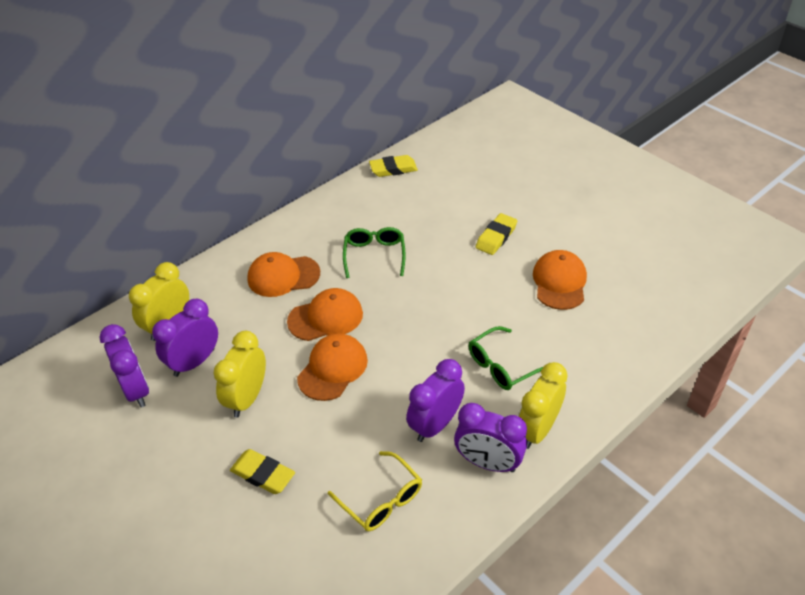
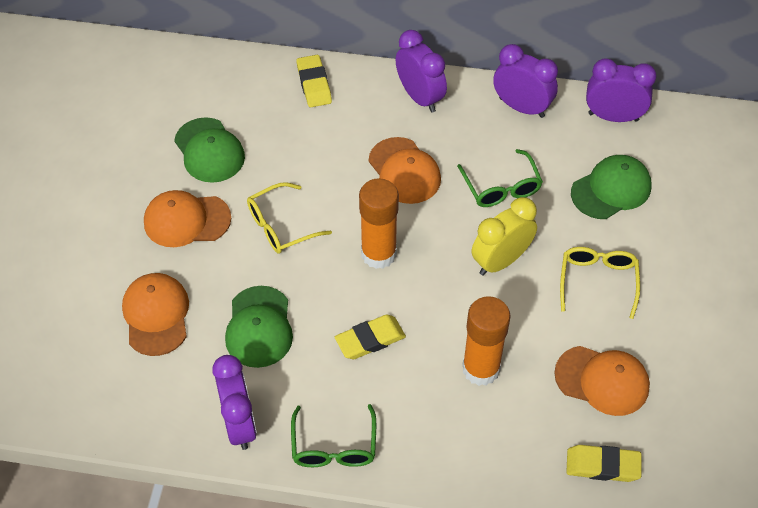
green cap: none = 0 -> [174,117,245,183] [225,286,293,368] [571,155,652,219] = 3
orange glue stick: none = 0 -> [359,178,399,269] [462,296,510,386] = 2
yellow clock: [129,262,189,341] [213,331,266,417] [518,362,568,449] = 3 -> [472,197,537,276] = 1
yellow glasses: [328,451,422,531] = 1 -> [247,182,332,254] [560,247,640,319] = 2

